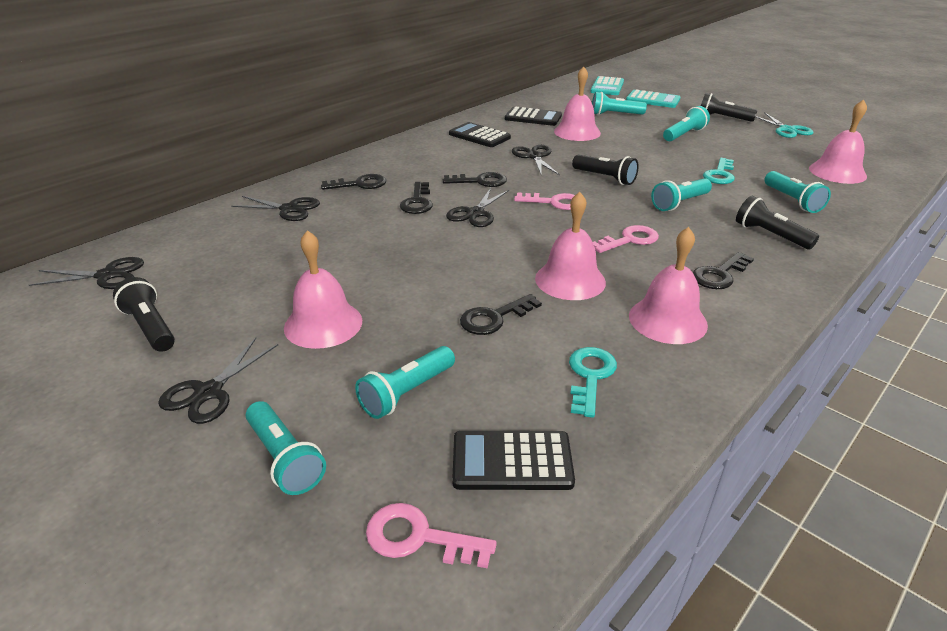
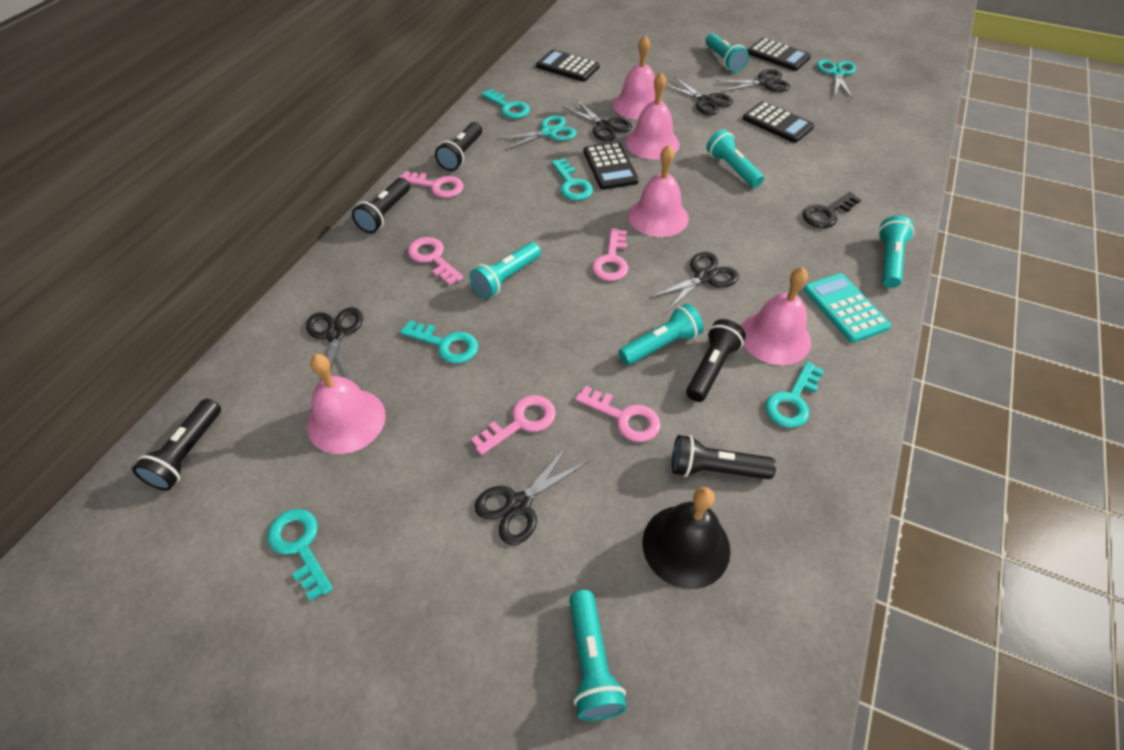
black bell: none = 0 -> [642,487,730,589] = 1
black calculator: [449,122,511,147] [452,431,575,490] [505,107,562,126] = 3 -> [536,49,600,82] [584,142,639,190] [743,101,814,143] [747,38,811,71] = 4
black flashlight: [113,277,175,352] [572,155,639,185] [701,93,757,122] [736,196,819,249] = 4 -> [132,399,221,491] [352,178,410,233] [435,122,482,171] [672,435,776,479] [686,319,746,402] = 5
black key: [321,174,386,190] [400,182,433,214] [443,172,507,187] [460,294,542,335] [693,252,754,289] = 5 -> [802,192,861,228] = 1
black scissors: [29,257,144,289] [158,338,278,424] [231,196,320,221] [446,188,509,227] [512,145,560,176] = 5 -> [306,307,363,379] [474,445,588,545] [563,99,632,141] [650,252,739,313] [665,77,733,115] [716,69,790,92] = 6
pink key: [366,503,497,569] [514,192,575,210] [593,225,659,253] = 3 -> [399,171,464,198] [408,237,463,285] [471,395,556,455] [575,386,661,442] [592,228,628,281] = 5
turquoise calculator: [590,76,624,95] [626,90,681,108] = 2 -> [804,273,891,343] = 1
turquoise key: [569,347,617,418] [703,158,735,184] = 2 -> [267,509,333,601] [400,320,478,364] [481,89,530,119] [552,158,593,201] [765,361,824,428] = 5
turquoise scissors: [755,112,814,138] = 1 -> [497,115,576,151] [816,59,856,99] = 2

